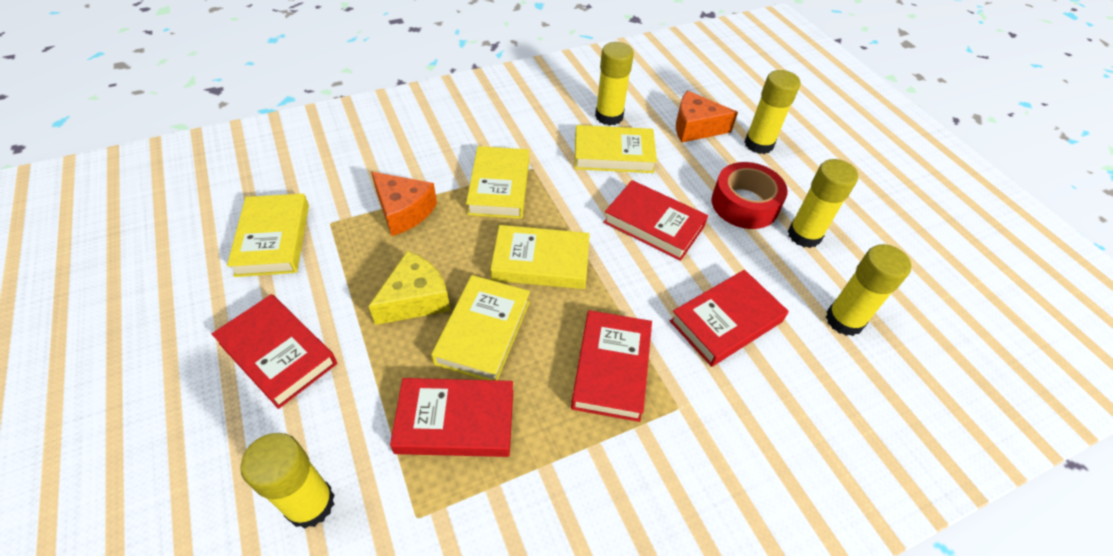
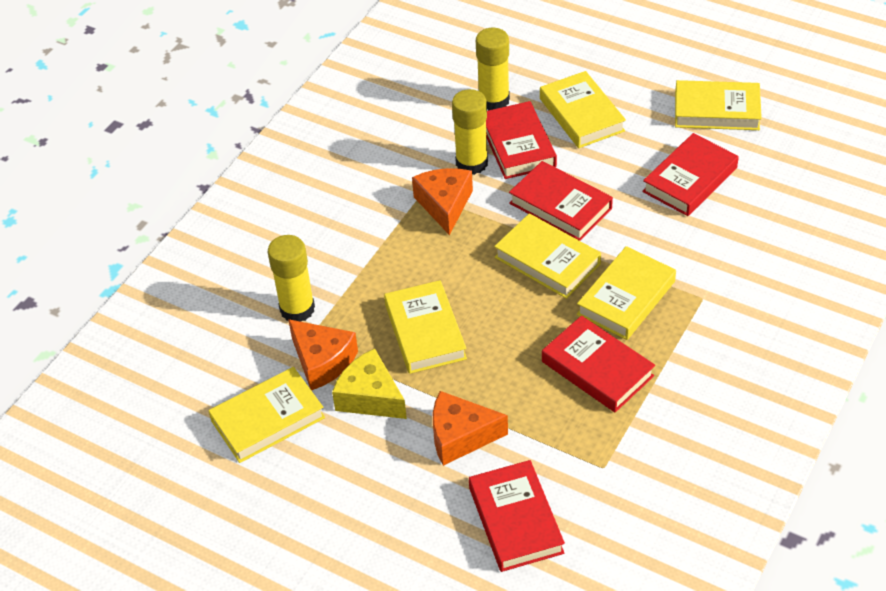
orange cheese: [371,172,437,236] [676,91,738,143] = 2 -> [288,319,358,390] [412,168,473,235] [433,391,508,466] = 3
red tape: [711,162,788,229] = 1 -> none = 0
yellow book: [227,194,309,277] [431,275,530,380] [466,146,529,219] [491,225,589,289] [575,125,657,173] = 5 -> [208,367,325,463] [384,280,467,374] [494,213,601,299] [540,71,626,148] [577,246,676,340] [675,80,762,130] = 6
yellow glue stick: [240,433,335,529] [595,42,634,126] [745,70,801,154] [788,159,858,248] [826,244,912,336] = 5 -> [268,235,315,322] [452,89,488,175] [476,28,510,111] = 3

